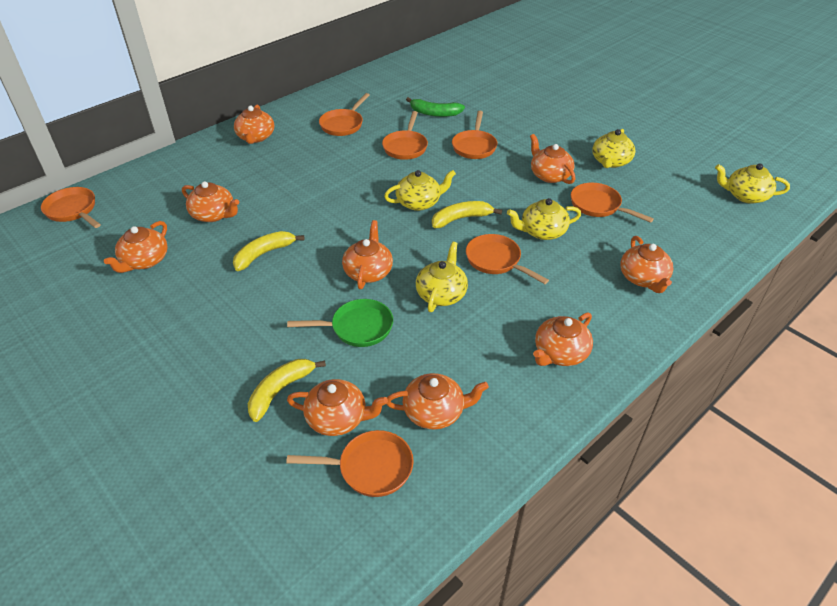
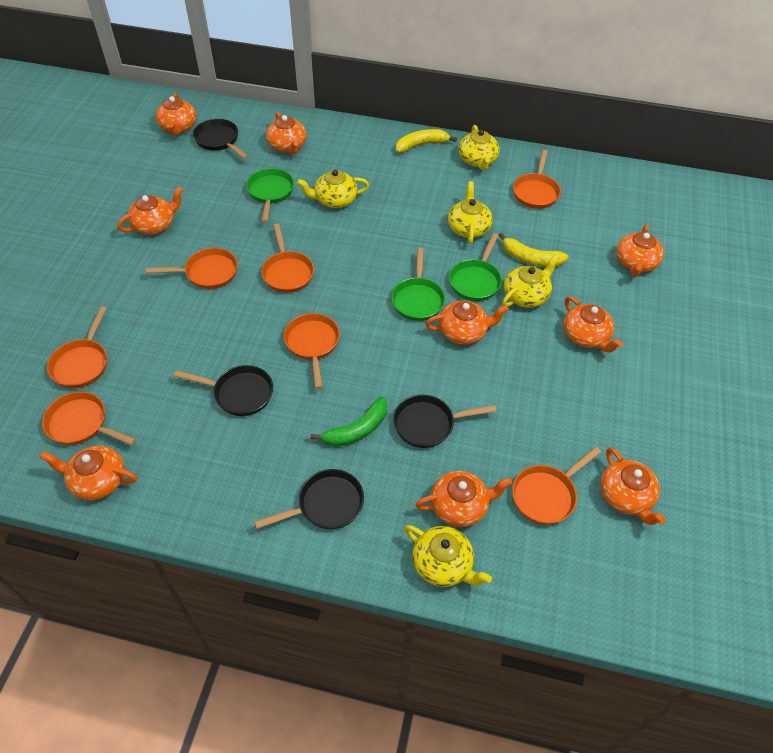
black pan: none = 0 -> [174,365,273,416] [193,119,248,159] [254,469,364,529] [393,395,496,448] = 4
green pan: [287,299,393,347] = 1 -> [246,168,294,223] [392,247,445,321] [449,233,502,301] = 3
yellow banana: [233,231,304,271] [248,359,326,422] [432,201,502,228] = 3 -> [395,129,457,153] [499,233,568,267] = 2

